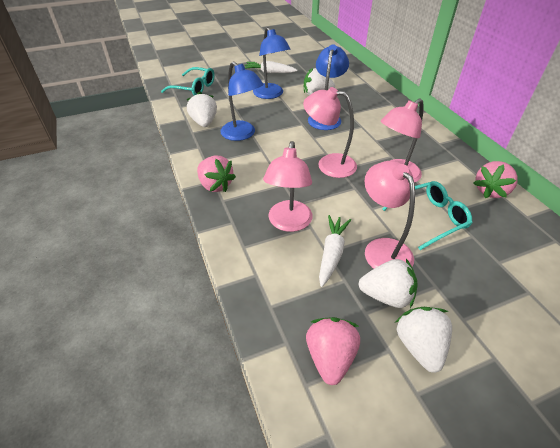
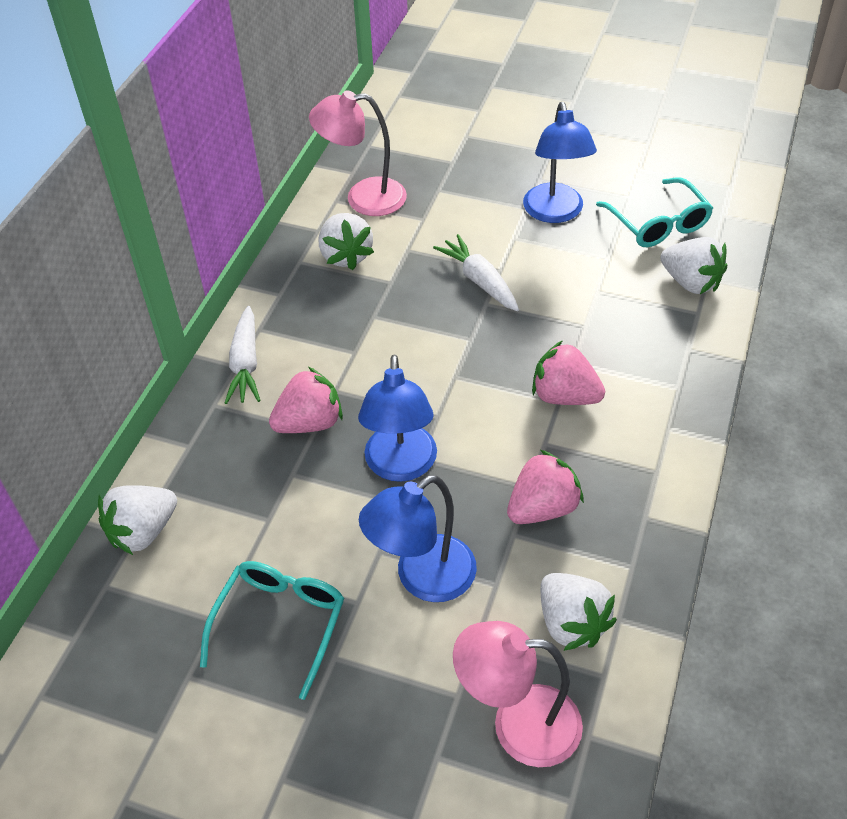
pink lamp: [263,141,313,232] [303,87,357,178] [364,161,415,269] [381,98,424,183] = 4 -> [309,90,407,216] [453,621,583,767] = 2

